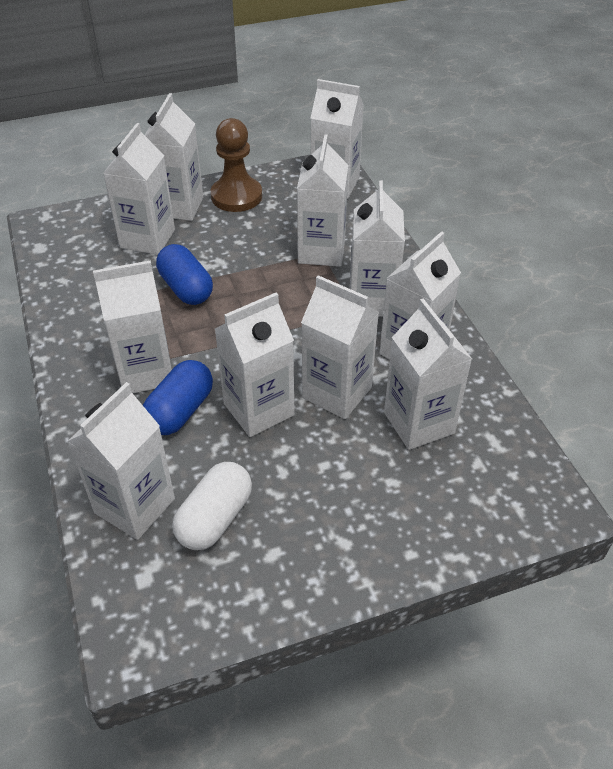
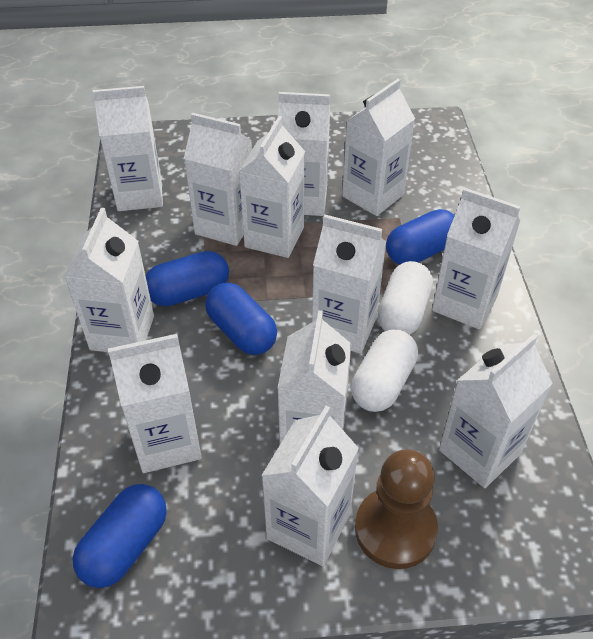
blue capsule: [143,360,213,435] [156,244,213,305] = 2 -> [73,484,167,588] [146,251,229,306] [205,282,277,355] [386,209,455,265] = 4
white capsule: [173,462,252,550] = 1 -> [351,330,418,412] [378,261,433,335] = 2
white carton: [67,382,175,540] [93,260,172,393] [103,123,175,255] [145,93,203,221] [215,292,295,437] [297,134,348,267] [301,275,379,419] [310,79,364,199] [350,180,405,317] [380,231,461,359] [384,298,472,450] = 11 -> [64,208,154,352] [93,86,163,211] [108,334,202,473] [184,113,252,246] [239,116,305,258] [261,406,359,566] [277,310,352,444] [278,92,330,216] [312,214,386,354] [342,79,415,216] [432,188,521,329] [439,334,553,488] = 12

